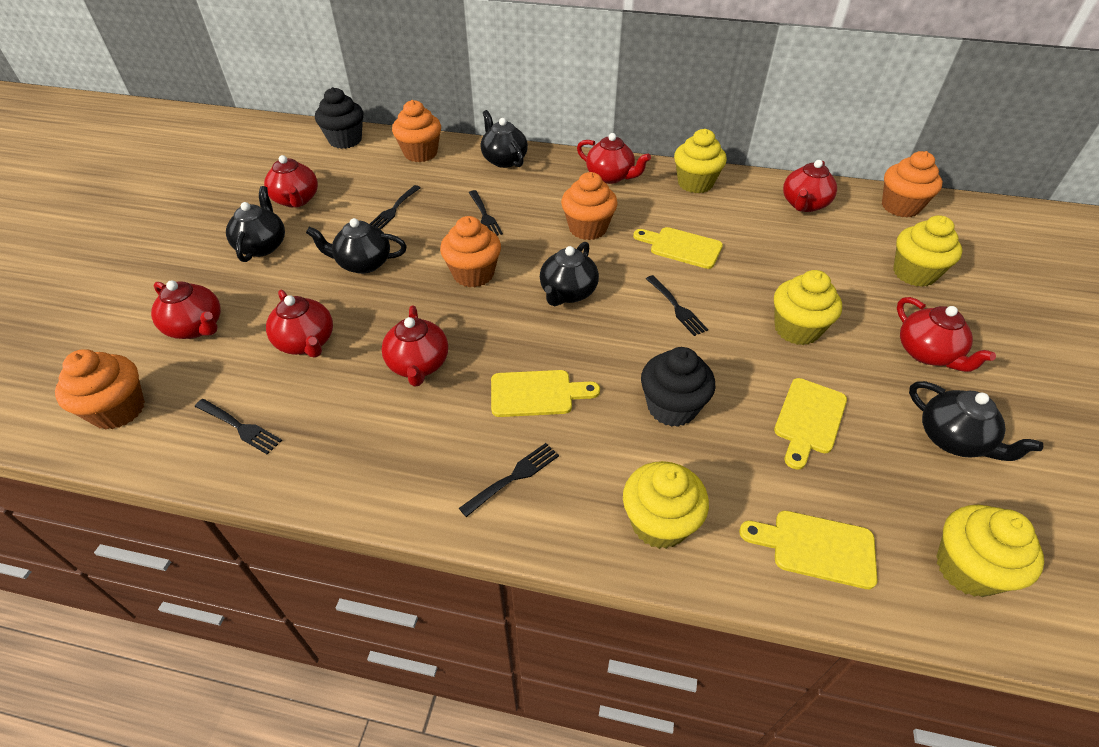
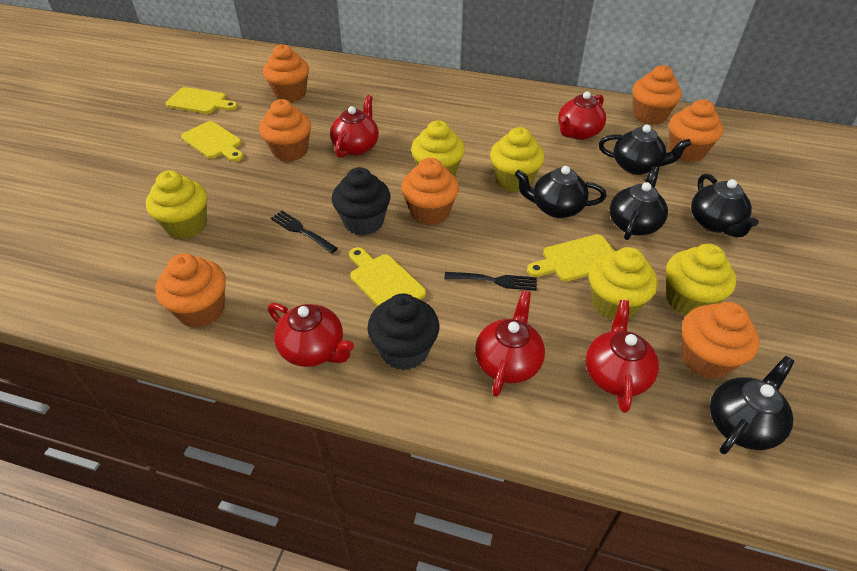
black fork: [195,399,282,455] [370,185,421,230] [459,443,559,517] [469,190,503,236] [646,275,708,336] = 5 -> [271,211,338,254] [444,272,537,291] = 2
orange cupcake: [55,349,145,430] [392,100,441,162] [440,216,501,287] [561,172,618,240] [882,151,943,217] = 5 -> [155,253,226,328] [259,99,311,162] [263,44,309,102] [401,158,459,225] [633,65,682,125] [669,99,723,162] [681,302,759,379] = 7
red teapot: [151,280,221,339] [264,155,318,208] [266,290,333,358] [382,306,448,387] [577,133,651,184] [783,160,837,212] [897,297,996,372] = 7 -> [268,303,354,367] [330,95,379,158] [475,290,545,397] [558,91,606,140] [586,300,659,413] = 5

